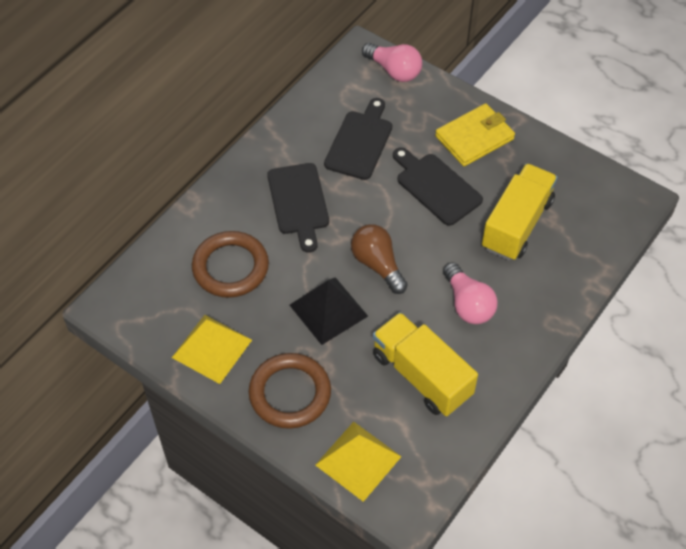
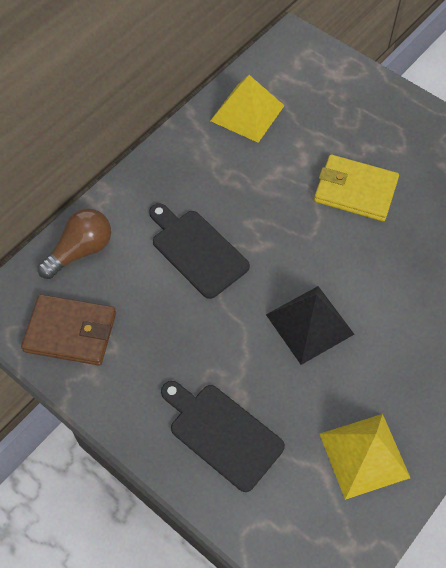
black cutting board: [267,163,329,253] [324,98,392,180] [393,147,483,226] = 3 -> [149,203,250,299] [161,381,285,492] = 2
brown ring: [192,231,269,298] [249,353,331,429] = 2 -> none = 0
brown wallet: none = 0 -> [21,294,116,366] = 1
pink light bulb: [362,43,422,82] [443,262,498,324] = 2 -> none = 0
yellow truck: [373,312,478,416] [482,163,558,261] = 2 -> none = 0

